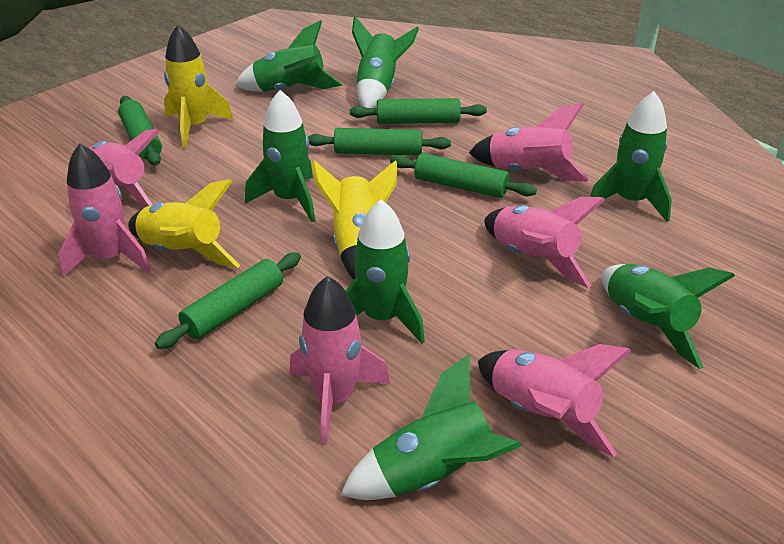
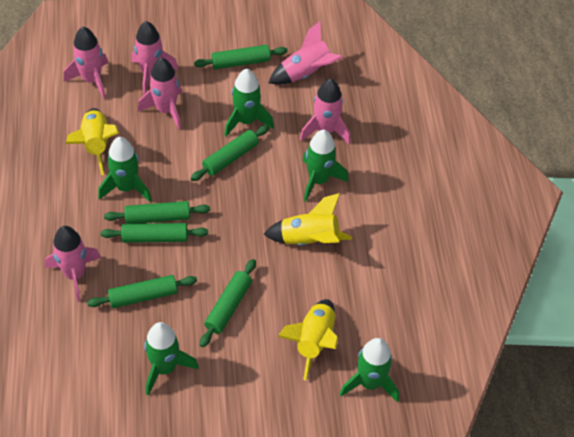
green rocket: [235,20,342,92] [245,90,315,222] [341,353,521,500] [346,199,425,344] [352,16,419,108] [590,91,672,222] [602,264,735,369] = 7 -> [98,137,152,202] [144,322,199,395] [224,69,274,136] [302,130,348,202] [340,338,399,402] = 5
green rolling pin: [118,96,162,166] [155,252,301,349] [308,128,451,155] [350,98,487,124] [390,153,537,198] = 5 -> [87,275,197,308] [101,223,208,243] [104,201,210,224] [191,125,269,181] [194,45,288,69] [200,259,256,347] = 6

